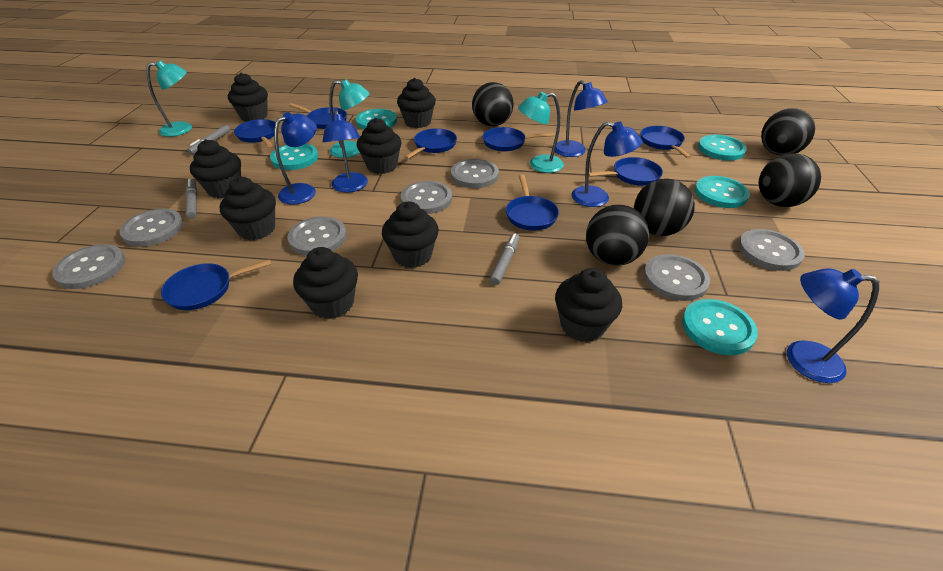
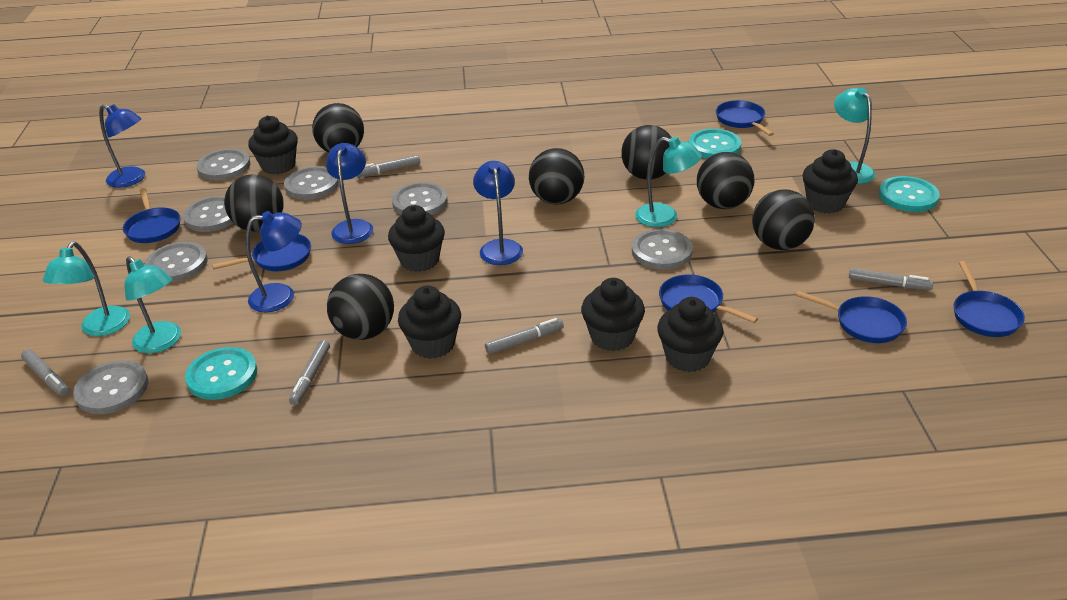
black ball: [472,82,514,126] [586,205,649,266] [634,179,695,236] [759,153,821,207] [761,108,815,156] = 5 -> [224,174,284,231] [312,103,364,153] [327,274,394,340] [529,148,584,205] [621,125,672,180] [697,152,754,209] [752,190,815,250] = 7
black cupcake: [190,139,241,198] [220,177,276,240] [228,73,268,122] [293,247,358,319] [357,118,402,174] [382,201,439,268] [397,78,436,128] [555,268,622,342] = 8 -> [248,116,298,175] [388,205,445,272] [398,285,461,359] [581,278,645,351] [657,297,723,372] [803,149,858,214] = 6
blue lamp: [274,112,317,204] [322,110,368,193] [555,80,607,157] [571,122,642,207] [787,268,879,383] = 5 -> [99,104,145,188] [246,211,302,312] [326,143,373,244] [473,161,523,265] = 4
blue pan: [161,259,271,310] [234,119,275,147] [289,103,347,129] [404,128,457,159] [483,127,555,151] [506,175,559,230] [589,157,663,186] [640,126,691,159] = 8 -> [123,188,180,243] [212,234,311,271] [659,274,758,323] [716,100,774,136] [796,291,907,343] [954,261,1025,337] = 6
grey marker: [185,179,197,219] [187,125,230,155] [490,233,520,285] = 3 -> [21,349,69,396] [289,340,330,405] [357,155,420,177] [485,318,564,354] [849,268,933,290] = 5
turquoise button: [270,144,318,170] [356,109,397,129] [682,299,758,355] [694,176,750,208] [698,135,747,161] = 5 -> [185,347,257,400] [689,129,741,159] [879,176,940,212] = 3
turquoise lamp: [146,60,192,137] [329,79,370,158] [518,92,564,173] = 3 -> [43,242,130,336] [124,256,181,353] [635,137,702,227] [834,88,875,184] = 4

